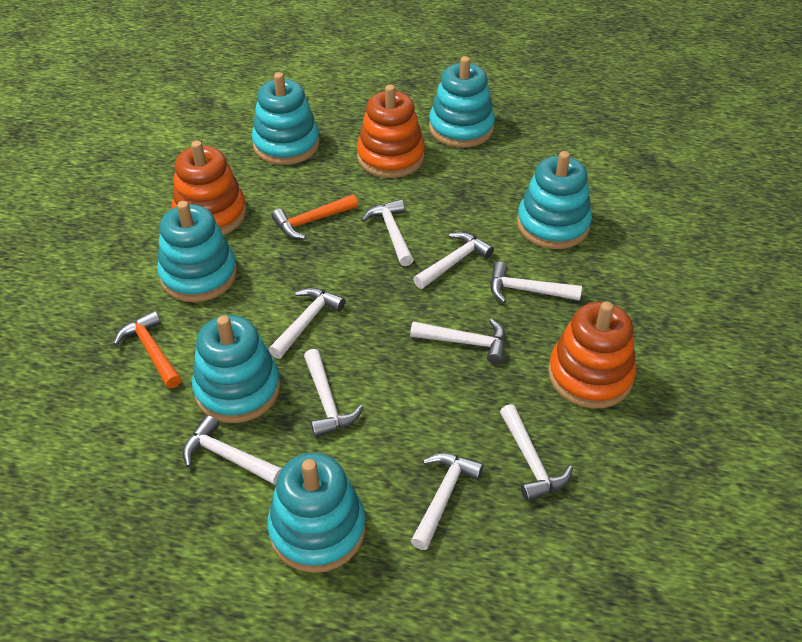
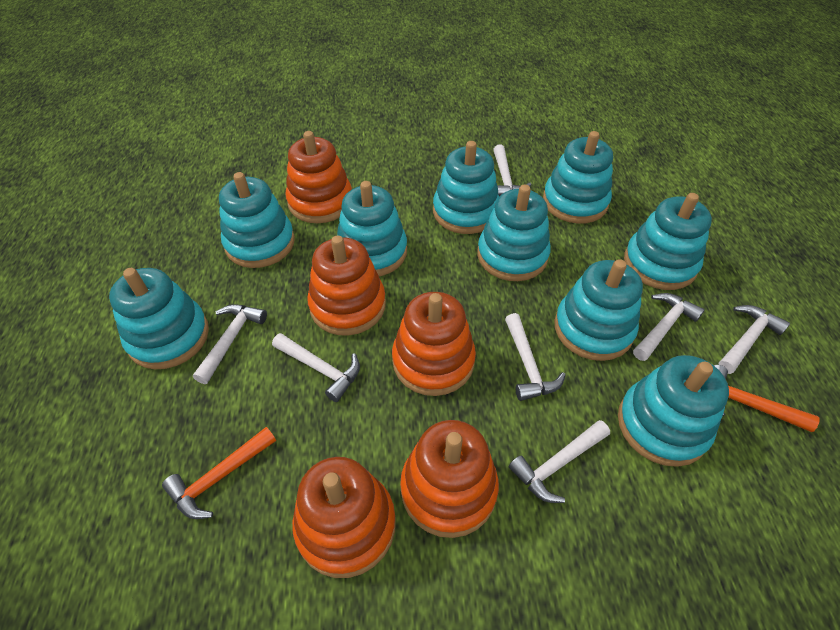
orange stacking toy: [172,141,246,235] [357,85,425,178] [548,302,636,409] = 3 -> [286,131,352,223] [292,457,396,578] [307,235,386,336] [392,292,476,396] [400,420,499,538] = 5
turquoise stacking toy: [157,201,237,302] [192,315,281,423] [252,72,320,165] [267,453,366,573] [429,56,495,148] [517,151,592,249] = 6 -> [109,268,209,369] [219,172,295,268] [337,181,407,276] [433,141,499,234] [477,184,551,281] [543,131,613,224] [554,259,643,361] [618,355,729,467] [624,193,712,290] = 9
white hammer: [182,415,282,485] [269,288,345,359] [304,349,363,437] [362,199,414,266] [410,319,506,364] [411,453,484,550] [413,232,494,289] [490,262,582,303] [500,404,573,502] = 9 -> [193,304,267,384] [272,333,360,402] [493,145,532,196] [505,313,566,401] [509,420,610,503] [633,293,705,361] [718,305,790,374] = 7

